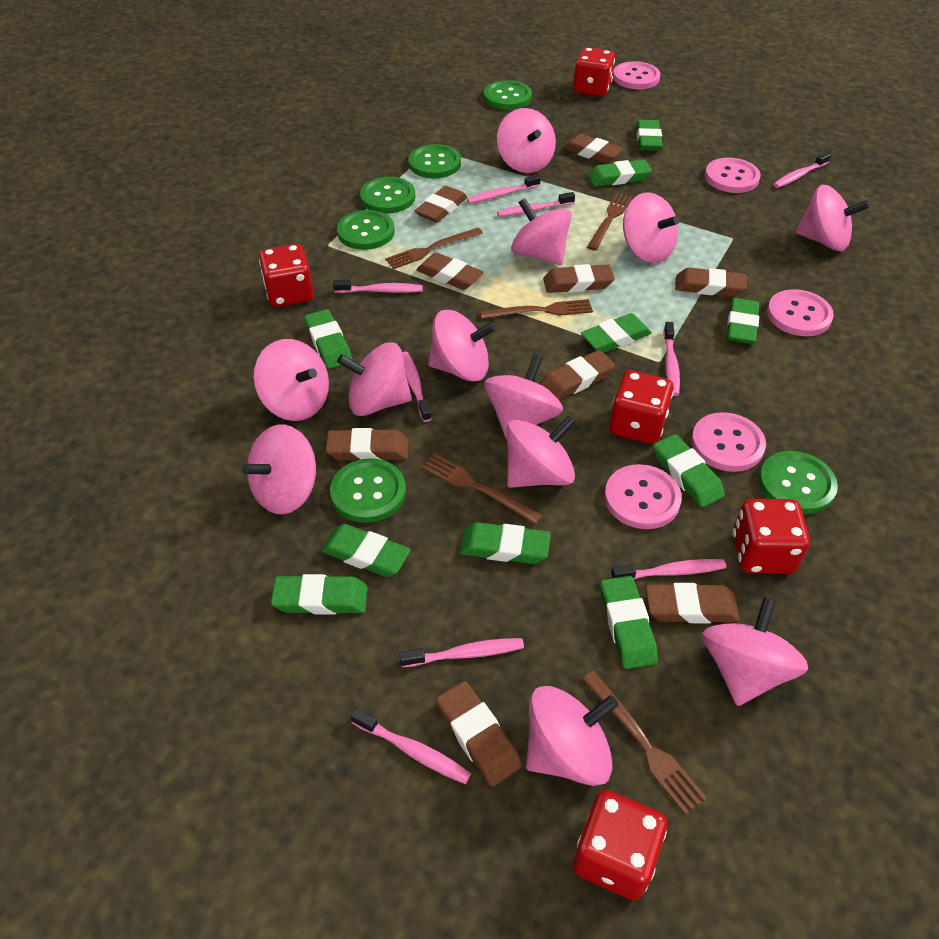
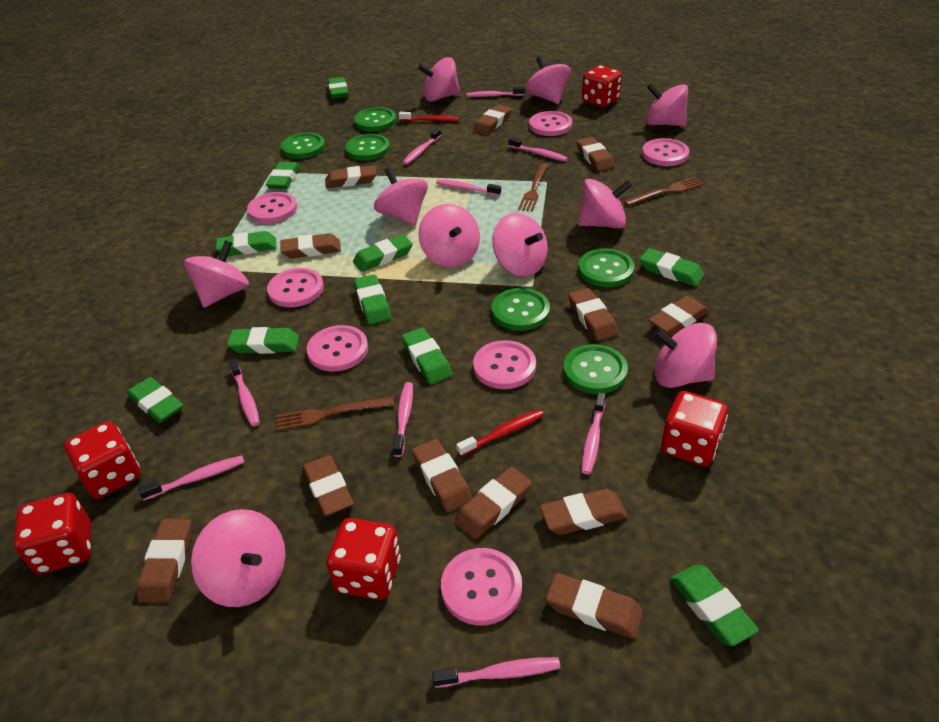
brown eraser: [326,428,408,461] [415,186,467,223] [416,253,484,290] [436,681,522,786] [540,350,615,400] [543,264,615,293] [563,133,623,164] [646,583,740,623] [675,268,747,297] = 9 -> [137,519,192,603] [281,233,341,258] [303,455,354,516] [325,165,377,188] [412,439,472,512] [455,467,532,539] [473,105,511,135] [540,489,628,535] [546,573,643,639] [568,288,618,341] [577,137,615,171] [648,296,709,336] = 12
brown fork: [385,228,483,269] [422,454,543,525] [480,299,593,319] [582,671,707,815] [587,193,632,251] = 5 -> [276,397,394,431] [518,163,548,211] [624,177,704,206] = 3
pink button: [605,464,682,529] [613,61,660,89] [691,412,766,472] [705,158,761,193] [767,289,834,336] = 5 -> [247,192,297,223] [267,268,324,307] [307,325,368,372] [441,548,522,625] [473,340,536,389] [529,111,572,136] [642,138,689,166] = 7
pink spinning top: [242,424,316,514] [254,339,329,421] [337,342,412,416] [428,310,496,382] [484,354,563,440] [497,108,556,173] [506,415,576,488] [511,198,572,265] [526,686,618,786] [623,192,680,263] [702,597,808,706] [795,185,870,251] = 12 -> [184,240,249,308] [191,509,286,607] [374,167,428,226] [418,57,460,102] [418,204,480,267] [492,213,548,277] [526,56,571,104] [578,179,632,228] [646,83,688,126] [654,323,717,388] = 10
red toothbrush: none = 0 -> [399,112,459,122] [456,409,544,457] = 2

